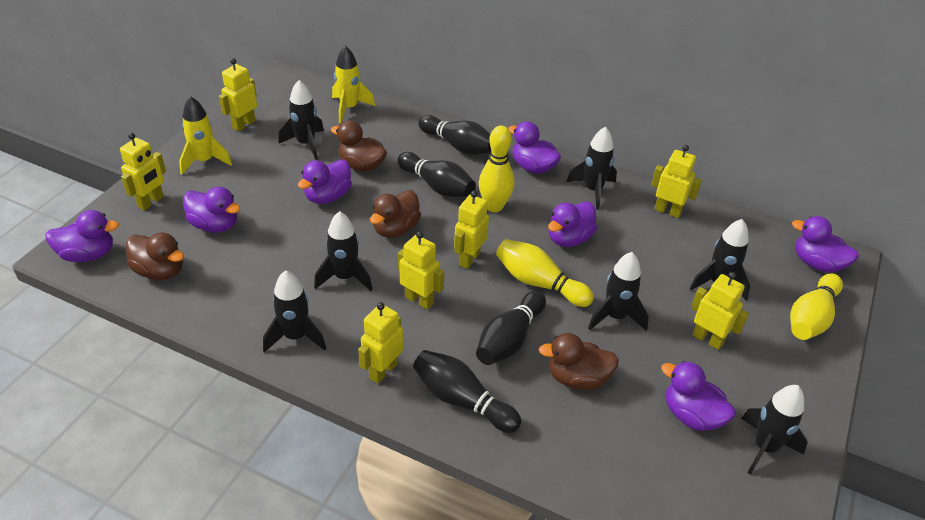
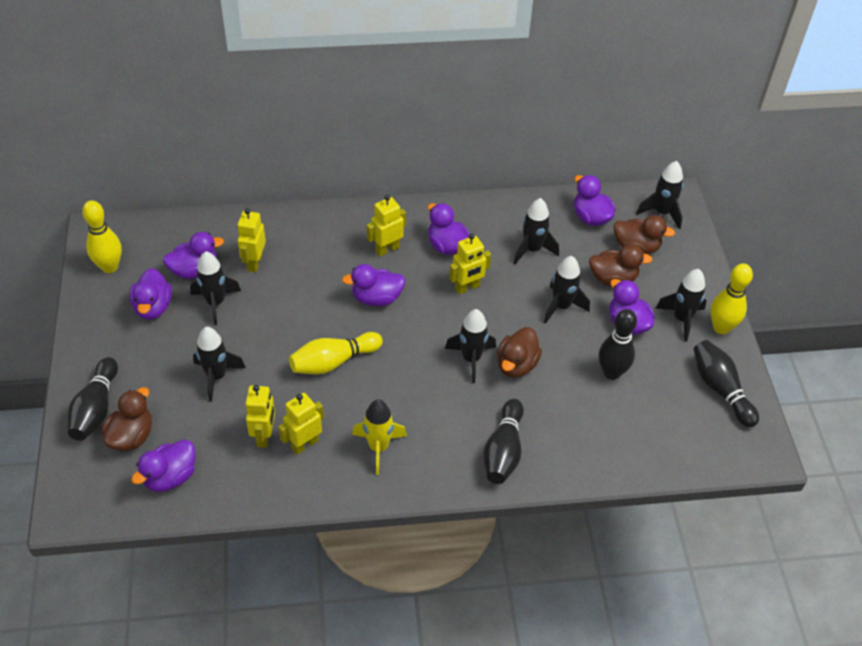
yellow robot: [120,133,166,211] [219,58,257,132] [358,302,403,384] [398,231,444,310] [454,191,489,269] [651,145,702,218] [691,272,749,350] = 7 -> [237,208,266,272] [245,385,275,448] [278,393,324,455] [367,195,406,256] [449,234,491,294] = 5
yellow rocket: [179,96,232,175] [332,46,375,123] = 2 -> [352,399,407,475] = 1

